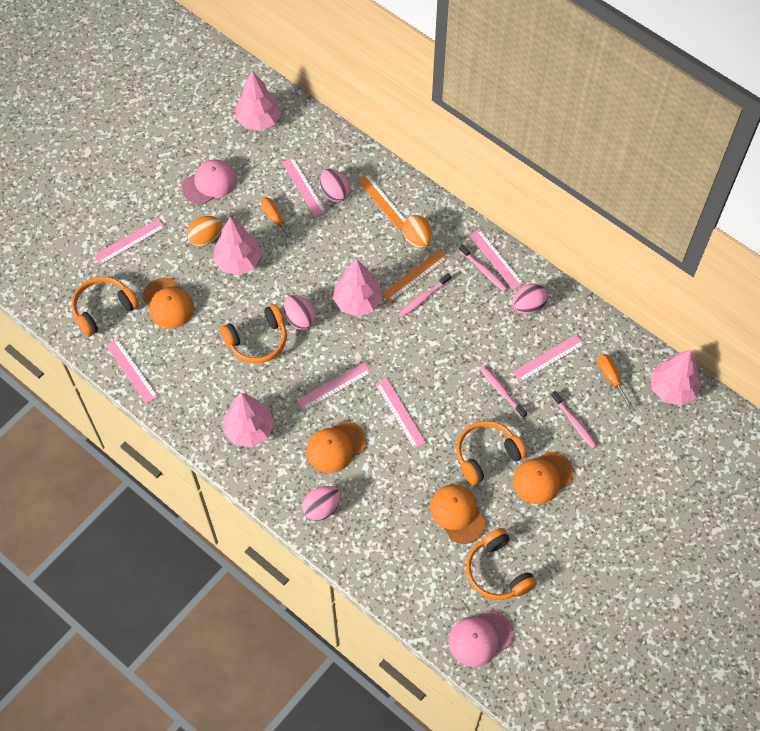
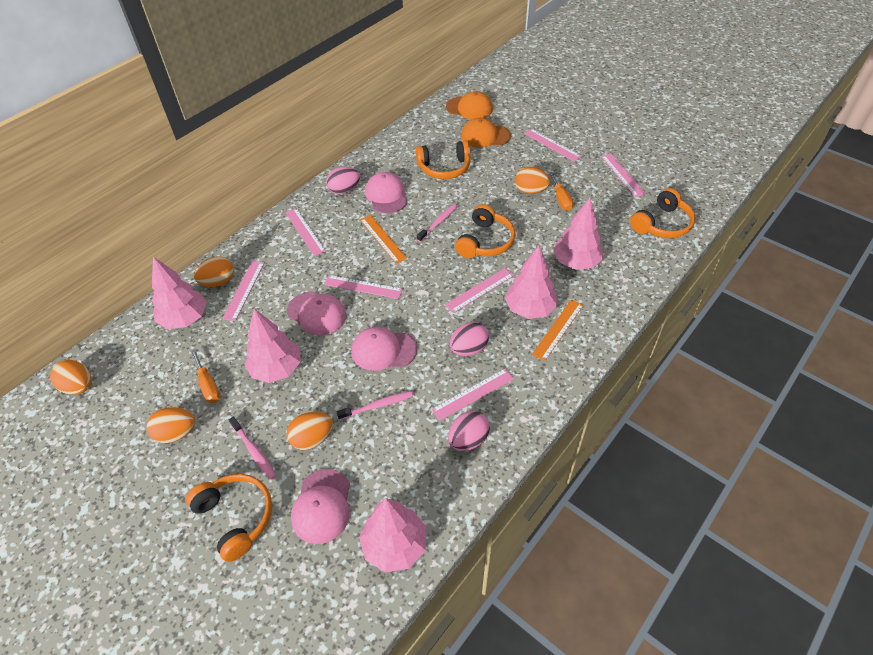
orange cap: [142,278,194,329] [307,421,366,473] [430,484,486,544] [513,452,573,504] = 4 -> [446,91,493,120] [461,118,511,148] = 2
orange egg: [187,216,222,246] [403,215,433,248] = 2 -> [50,360,92,395] [147,407,195,443] [194,256,234,287] [287,412,333,450] [515,167,550,194] = 5
pink cap: [182,159,237,204] [448,610,513,667] = 2 -> [287,292,346,336] [291,469,350,544] [351,327,417,371] [365,172,407,214] = 4
pink egg: [284,295,316,330] [302,486,341,521] [320,169,350,202] [512,283,548,314] = 4 -> [326,167,360,194] [448,411,490,451] [450,322,489,356] = 3
pink toothbrush: [399,273,451,317] [459,244,508,292] [480,366,527,418] [551,391,597,448] = 4 -> [229,417,276,480] [337,391,414,420] [417,204,458,242] = 3

